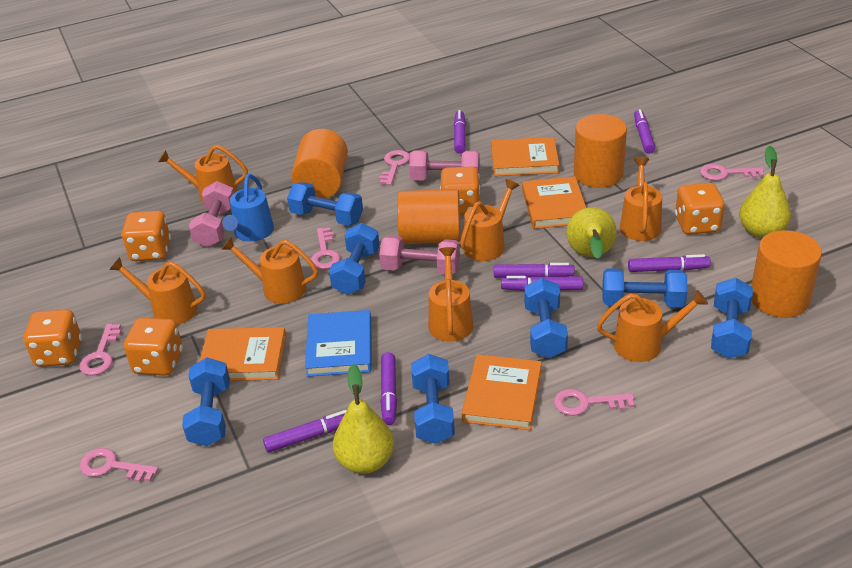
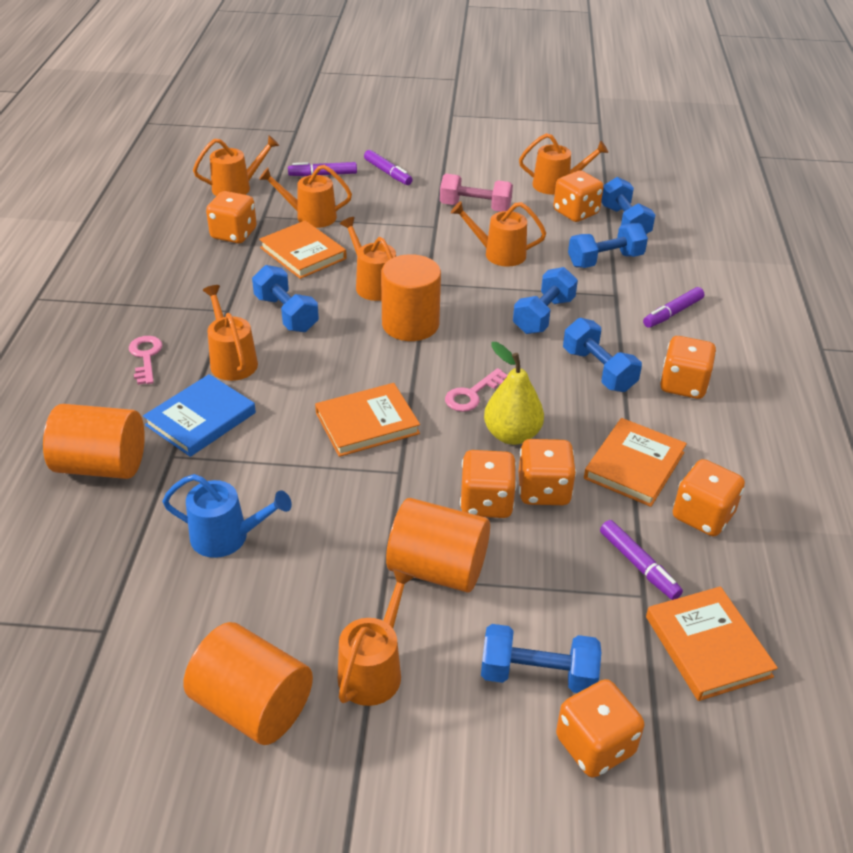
blue dumbbell: [182,358,230,446] [287,182,363,226] [329,223,380,295] [411,354,455,444] [524,278,568,358] [603,268,688,307] [711,278,753,359] = 7 -> [252,265,319,332] [481,624,601,693] [513,267,578,334] [563,318,642,392] [568,223,648,268] [601,177,655,234] = 6
orange dice: [23,309,82,367] [121,211,171,261] [124,318,183,376] [440,167,480,215] [675,183,725,235] = 5 -> [206,191,257,243] [460,450,517,518] [518,439,576,505] [553,170,603,222] [556,679,644,778] [660,336,716,399] [673,459,745,536] = 7
pink dumbbell: [189,181,234,247] [379,235,460,275] [409,150,480,180] = 3 -> [440,174,513,212] = 1
pink key: [79,324,121,376] [80,448,159,482] [311,227,341,269] [379,150,410,185] [554,389,634,416] [700,164,764,180] = 6 -> [129,336,163,385] [445,368,508,412] = 2
purple marker: [263,410,347,453] [380,352,397,425] [454,110,466,154] [494,263,575,278] [501,276,583,291] [628,254,711,272] [634,109,655,154] = 7 -> [288,162,357,176] [364,150,413,185] [600,520,683,600] [643,287,704,328] = 4
yellow pear: [333,364,394,474] [566,207,617,259] [739,146,791,239] = 3 -> [484,342,544,445] = 1

